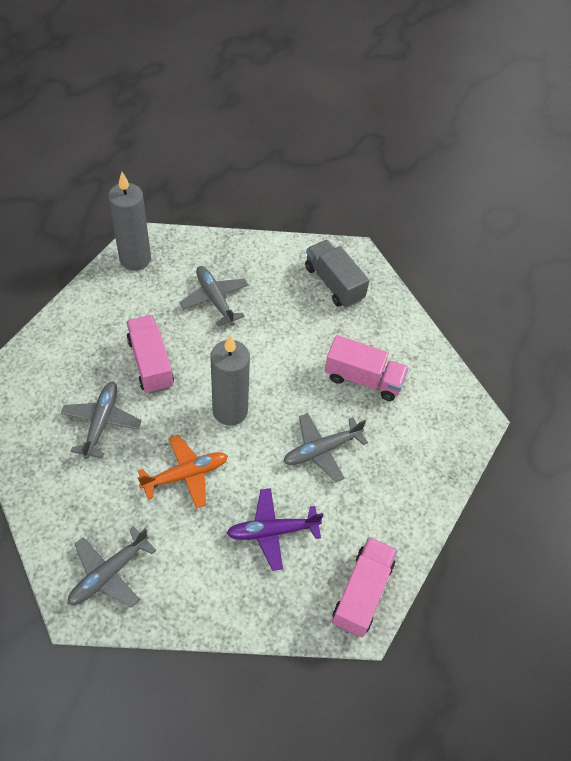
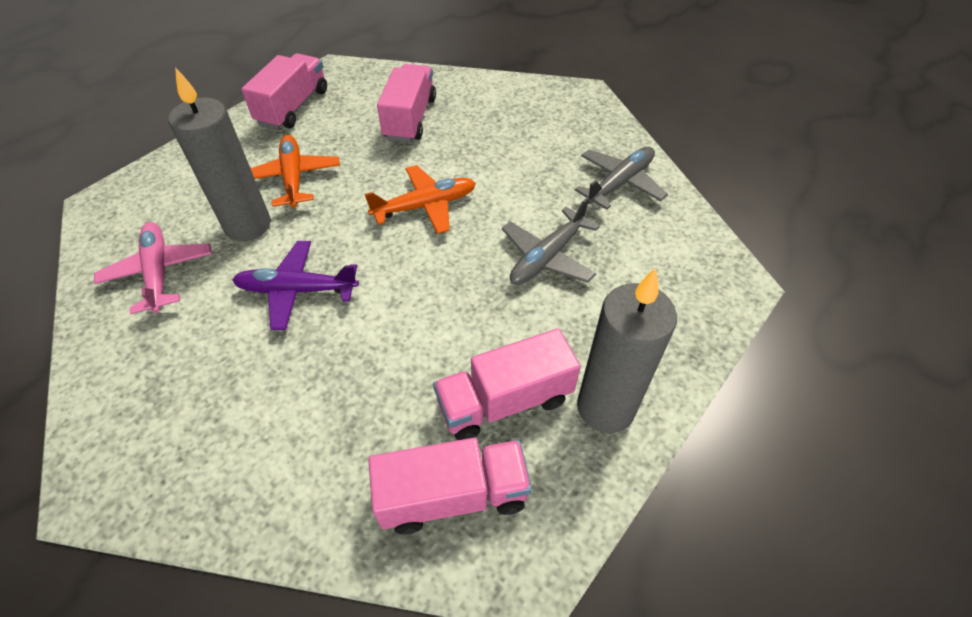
grey plane: [60,381,141,459] [68,526,156,608] [179,266,249,327] [283,413,368,483] = 4 -> [502,197,600,285] [575,147,668,210] = 2
grey truck: [305,240,369,308] = 1 -> none = 0
orange plane: [137,435,228,509] = 1 -> [251,135,340,208] [364,165,476,234] = 2
pink plane: none = 0 -> [94,222,212,314] = 1
pink truck: [127,315,174,394] [325,335,409,401] [332,537,398,637] = 3 -> [241,53,327,129] [368,438,532,535] [377,64,436,142] [433,328,581,440] = 4

